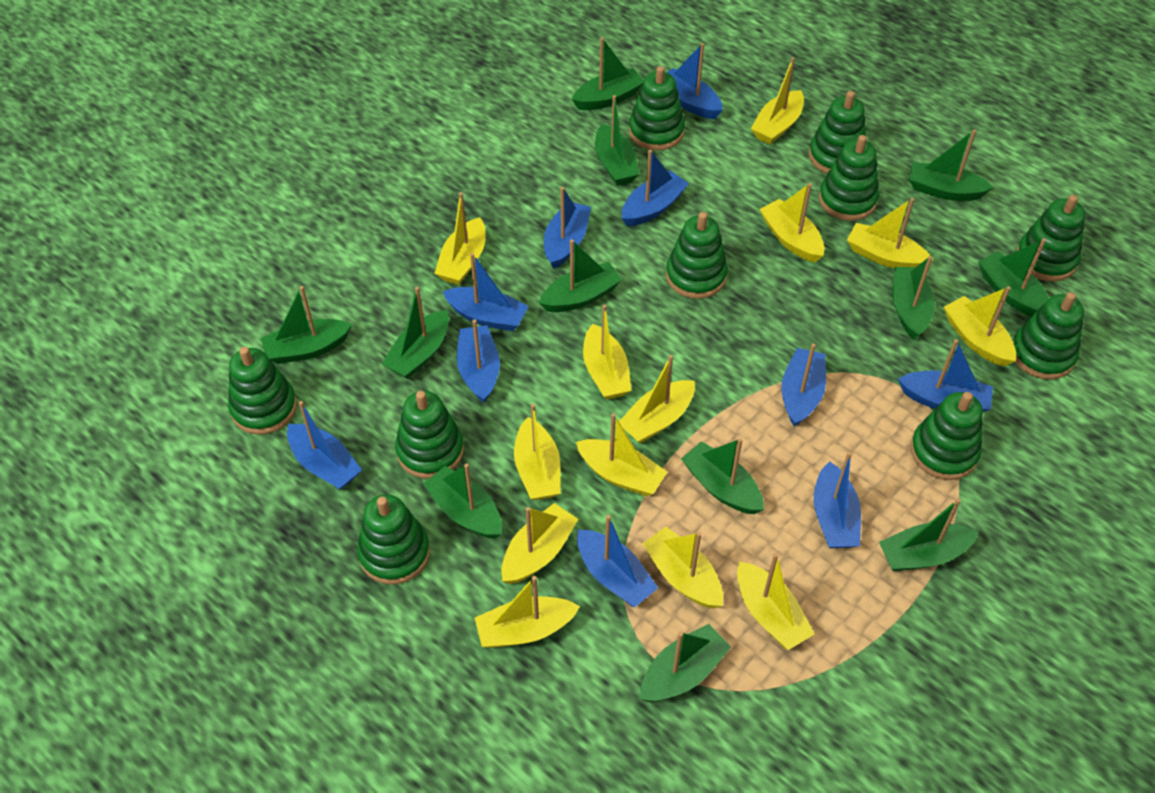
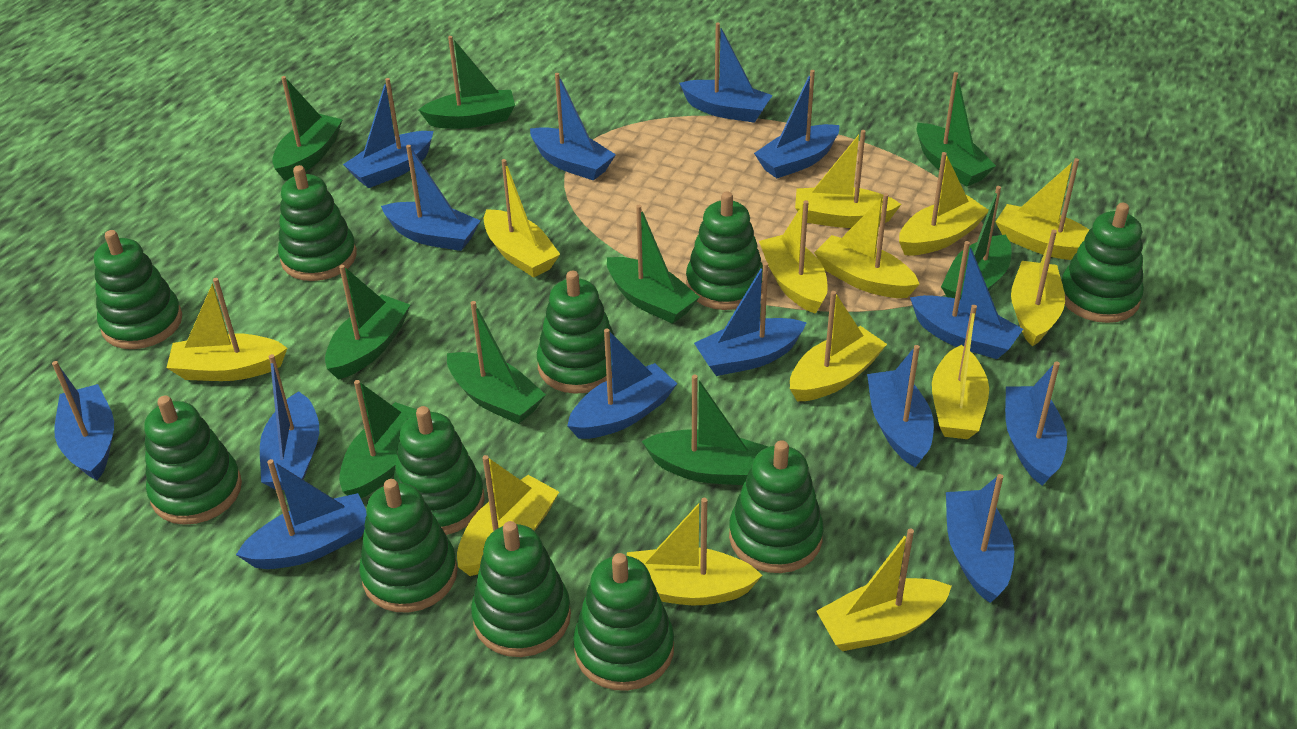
blue boat: [287,401,362,490] [443,253,529,331] [457,319,500,403] [544,187,591,269] [577,515,658,607] [622,150,689,226] [667,43,723,119] [781,344,826,427] [814,452,861,548] [898,339,993,412] = 10 -> [52,361,114,480] [236,459,367,569] [260,354,319,490] [343,78,433,188] [381,145,481,251] [530,73,616,181] [567,328,677,439] [679,22,773,123] [694,262,807,376] [754,70,840,178] [867,345,934,467] [910,241,1023,359] [946,474,1014,603] [1005,361,1067,486] = 14
green boat: [261,286,352,364] [382,287,449,379] [423,463,502,539] [539,239,622,312] [572,37,644,110] [595,95,640,186] [640,624,731,702] [681,438,764,514] [879,498,979,572] [892,256,934,339] [909,130,993,201] [978,238,1049,317] = 12 -> [272,76,343,181] [325,265,410,380] [339,380,417,498] [418,36,515,129] [447,301,546,424] [607,205,700,324] [642,375,769,485] [917,72,996,186] [941,186,1011,299] = 9
green stacking toy: [228,347,297,435] [357,494,430,585] [395,391,464,479] [629,66,685,151] [666,212,728,299] [809,91,866,173] [819,135,879,221] [910,392,983,480] [1013,292,1084,380] [1017,195,1085,282] = 10 -> [94,230,182,349] [144,395,242,525] [278,165,357,281] [359,479,458,613] [394,406,484,535] [471,521,571,657] [537,271,614,394] [573,553,674,691] [686,192,763,310] [729,440,824,573] [1062,203,1144,323] = 11

